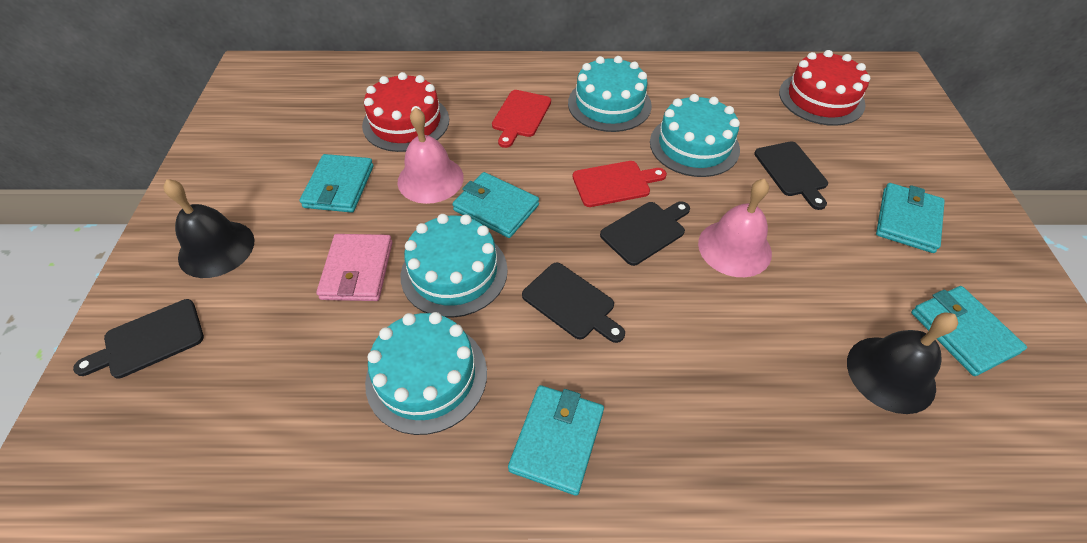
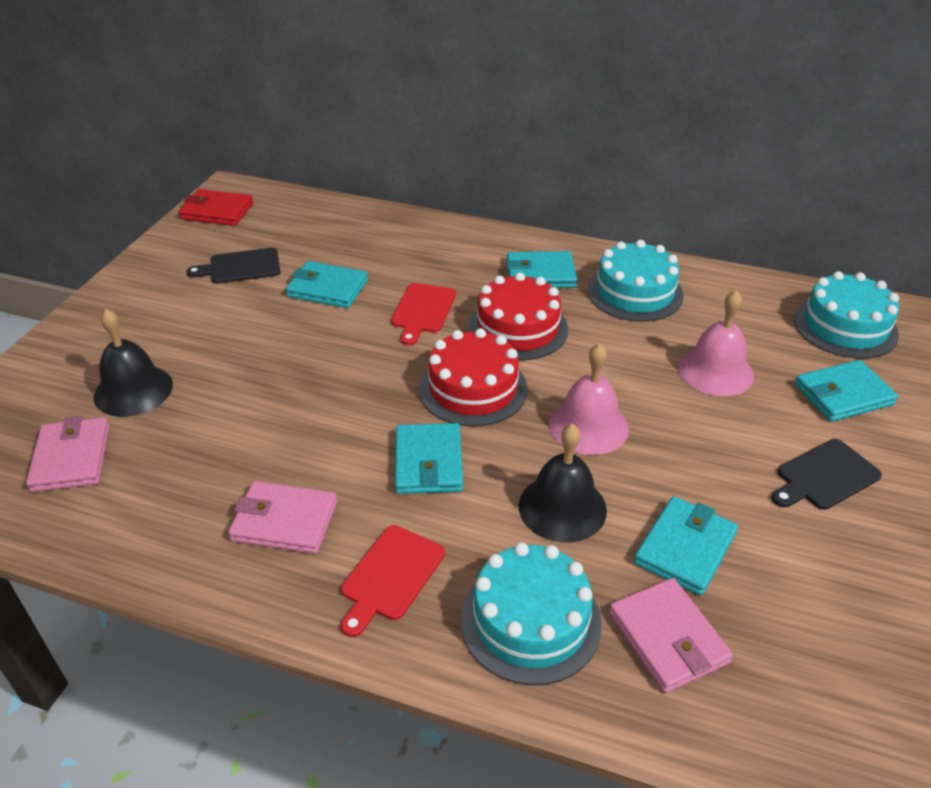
black cutting board: [73,299,204,379] [522,263,625,343] [600,201,690,266] [754,141,828,210] = 4 -> [186,248,280,284] [771,439,882,510] = 2
pink wallet: [316,234,393,301] = 1 -> [26,416,110,492] [228,481,337,554] [609,578,733,693] = 3
red wallet: none = 0 -> [179,189,253,226] = 1
turquoise cake: [365,312,487,435] [401,214,508,318] [568,56,652,132] [650,94,740,177] = 4 -> [460,542,602,685] [587,240,684,322] [794,271,899,359] = 3

